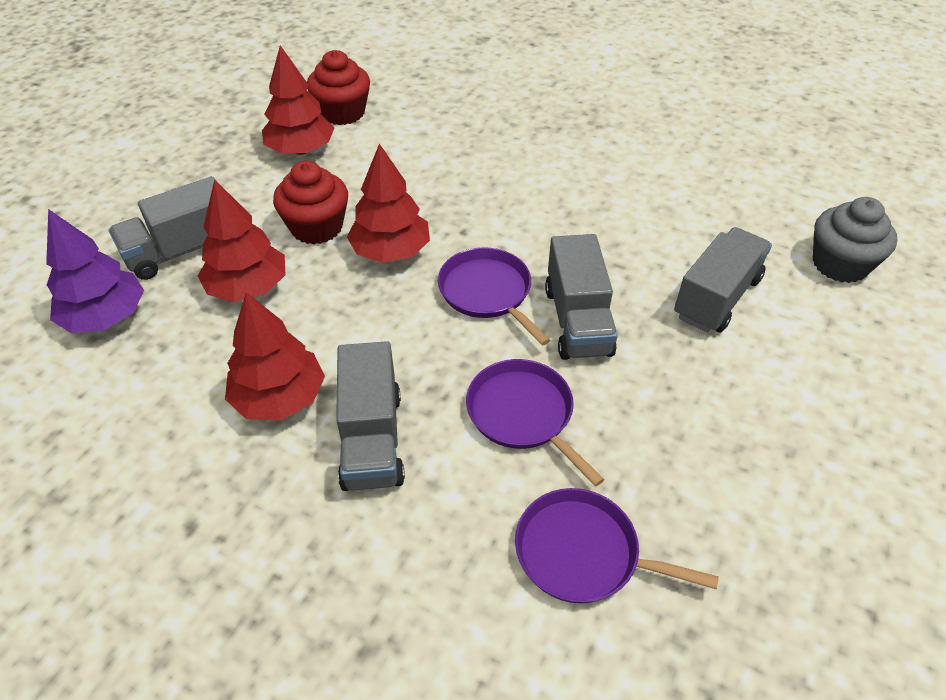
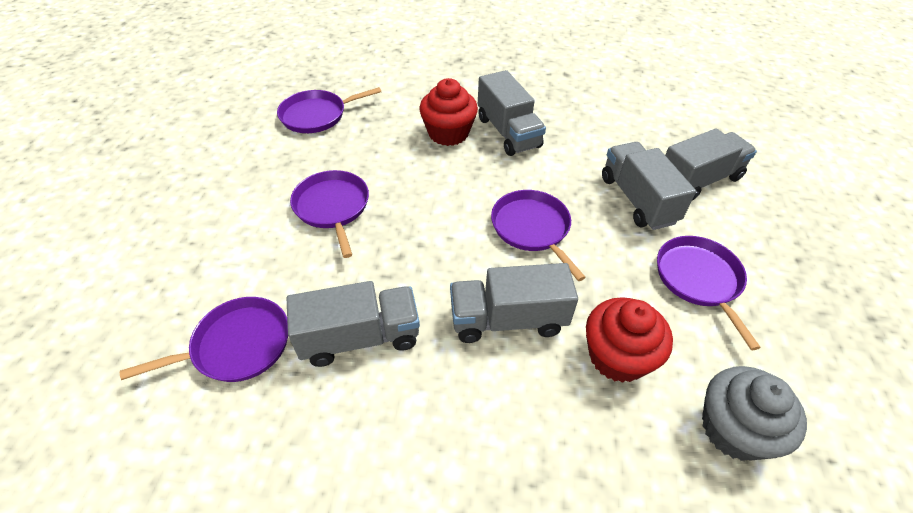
grey truck: [108,176,215,280] [336,341,405,491] [545,234,618,360] [674,227,772,333] = 4 -> [287,281,420,367] [450,263,578,343] [478,70,546,156] [602,142,696,230] [665,128,757,201] = 5
purple pan: [438,247,550,345] [466,359,605,487] [515,488,719,603] = 3 -> [120,297,288,382] [277,87,381,133] [290,170,369,258] [491,190,586,281] [657,236,761,350] = 5
purple tree: [46,209,144,333] = 1 -> none = 0
red tree: [198,179,286,302] [225,292,325,421] [262,45,334,155] [347,143,430,263] = 4 -> none = 0

